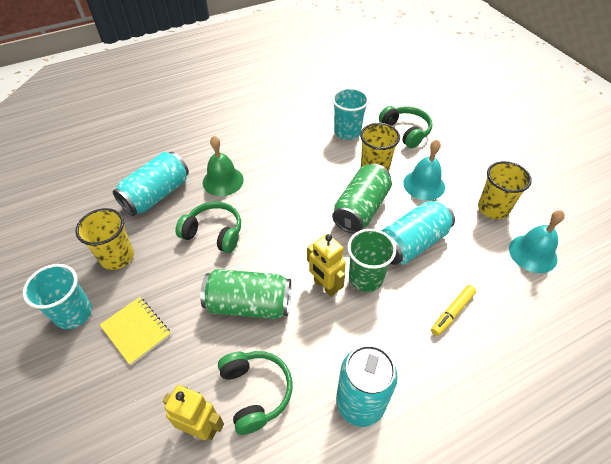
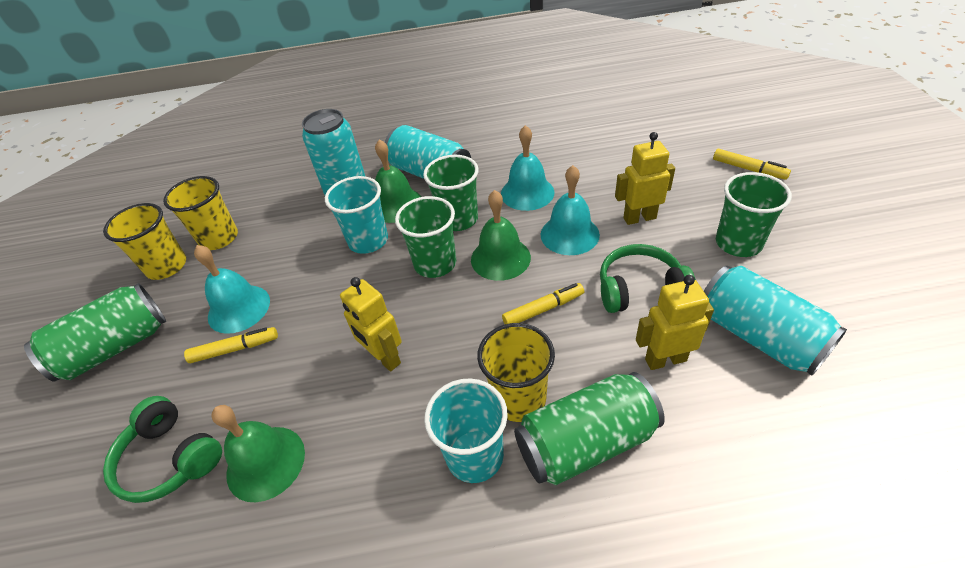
green bell: [203,136,244,196] = 1 -> [212,405,305,502] [375,139,421,223] [471,190,531,281] = 3
green cup: [347,229,396,292] = 1 -> [395,196,456,278] [423,155,479,231] [716,172,792,257] = 3
green headphones: [176,201,241,253] [218,351,293,435] [379,106,433,148] = 3 -> [103,396,222,503] [600,244,696,313] = 2
turquoise bell: [403,139,445,200] [509,210,565,273] = 2 -> [194,245,270,334] [501,125,554,211] [541,165,600,255] = 3
yellow marker: [431,285,476,336] = 1 -> [184,327,278,363] [502,283,584,324] [713,149,791,180] = 3
yellow notebook: [100,297,171,365] = 1 -> none = 0
yellow robot: [163,385,224,440] [307,234,346,297] = 2 -> [340,277,402,371] [615,132,675,225] [636,275,714,370] = 3

